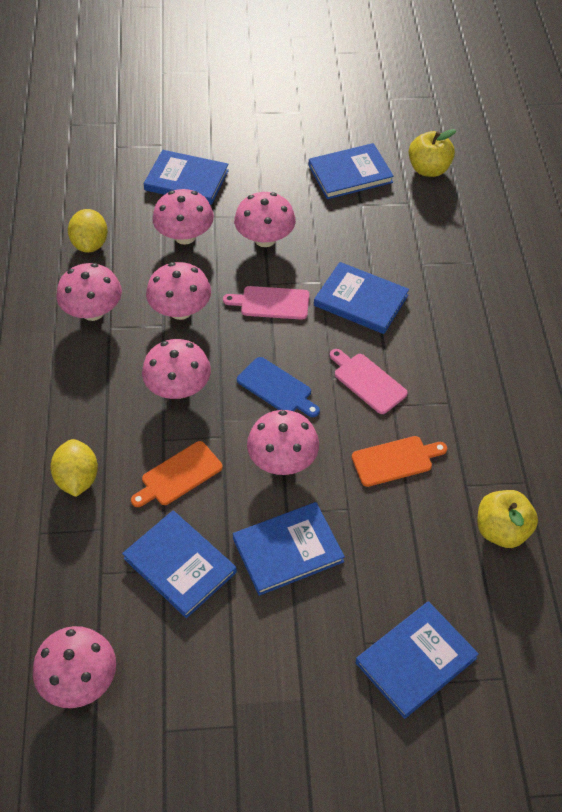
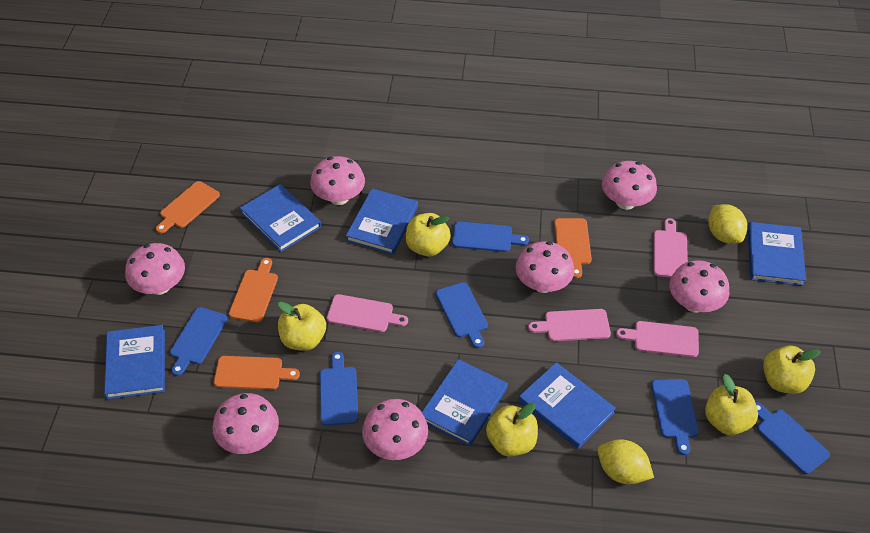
blue cutting board: [237,357,320,417] = 1 -> [170,307,227,376] [320,352,358,426] [436,282,488,348] [452,221,529,252] [651,379,699,455] [755,402,830,474] = 6
orange cutting board: [131,441,223,507] [352,436,447,487] = 2 -> [156,181,220,234] [214,356,300,390] [229,258,278,322] [554,218,592,278] = 4
pink cutting board: [223,286,309,320] [330,349,408,414] = 2 -> [327,294,408,332] [528,309,611,341] [616,321,699,357] [654,218,688,278] = 4
yellow apple: [409,129,456,177] [477,490,538,548] = 2 -> [278,302,326,351] [406,213,451,256] [486,403,538,457] [705,374,758,435] [763,346,821,394] = 5

